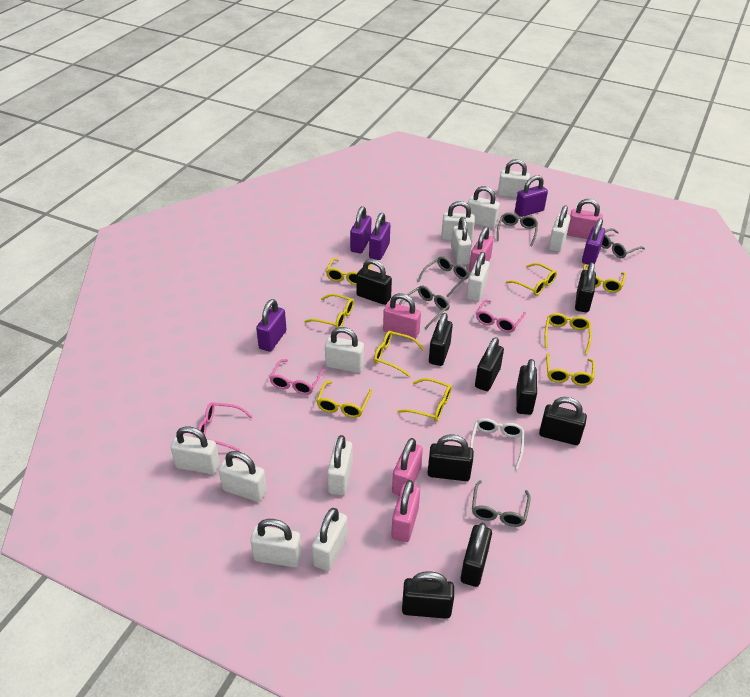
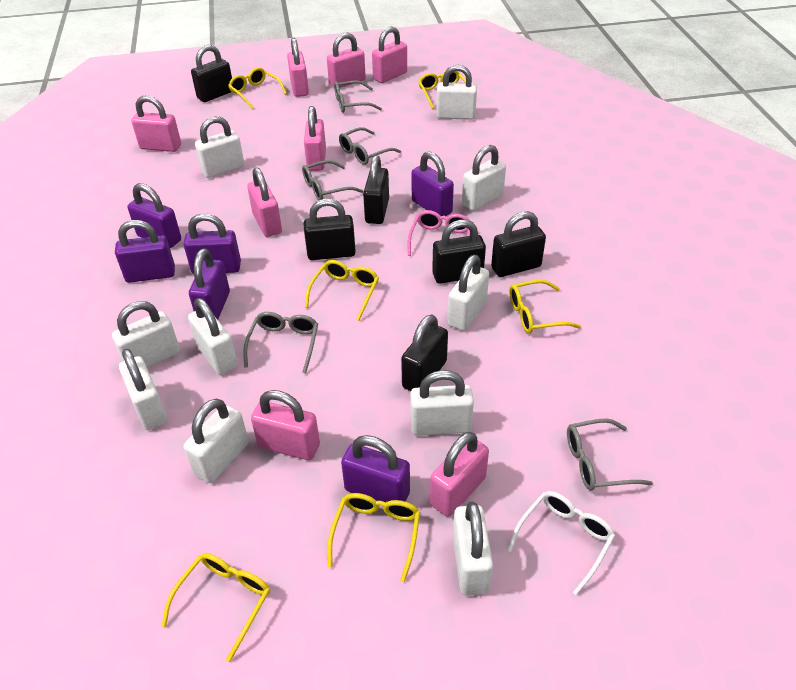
black padlock: [356,259,392,305] [402,571,454,619] [428,435,474,481] [429,313,453,366] [461,523,492,587] [475,337,504,391] [516,359,537,415] [539,397,587,445] [575,262,596,312] = 9 -> [191,45,232,102] [303,199,356,260] [363,155,389,224] [401,314,448,391] [432,220,486,284] [491,211,546,277] = 6
pink glasses: [196,402,253,451] [270,359,326,395] [476,299,526,333] = 3 -> [408,210,470,256] = 1
pink padlock: [383,293,421,339] [391,480,420,542] [392,438,423,496] [469,227,494,272] [567,199,603,239] = 5 -> [131,95,181,152] [247,168,282,237] [251,390,320,460] [287,38,309,97] [304,106,326,171] [327,33,366,88] [372,26,407,83] [430,432,489,517] = 8
purple padlock: [256,299,286,352] [350,206,371,253] [369,213,390,260] [515,175,548,217] [582,218,605,265] = 5 -> [115,220,175,283] [127,183,181,248] [183,213,241,274] [189,248,230,320] [341,435,410,502] [412,151,454,216] = 6
white padlock: [171,426,220,474] [219,451,267,502] [250,519,302,567] [312,508,347,571] [325,327,364,373] [327,435,353,495] [441,201,475,241] [451,217,472,265] [467,252,490,301] [468,186,500,228] [498,159,530,198] [548,205,571,252] = 12 -> [112,301,180,368] [119,349,167,430] [184,398,249,483] [188,298,238,375] [195,116,244,178] [410,370,474,436] [436,65,477,120] [447,255,489,331] [453,502,493,596] [462,145,506,211] = 10
yellow glasses: [304,294,354,328] [316,381,372,418] [326,258,372,285] [374,331,425,377] [397,378,452,422] [506,263,557,296] [545,313,592,354] [546,353,595,386] [583,264,626,293] = 9 -> [162,553,270,662] [228,67,287,109] [305,260,379,321] [327,493,420,582] [418,71,466,109] [509,280,581,334] = 6

